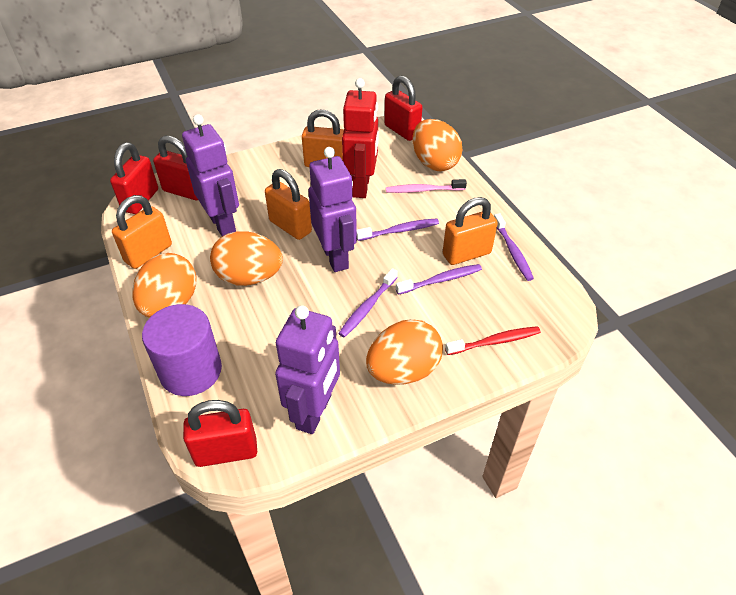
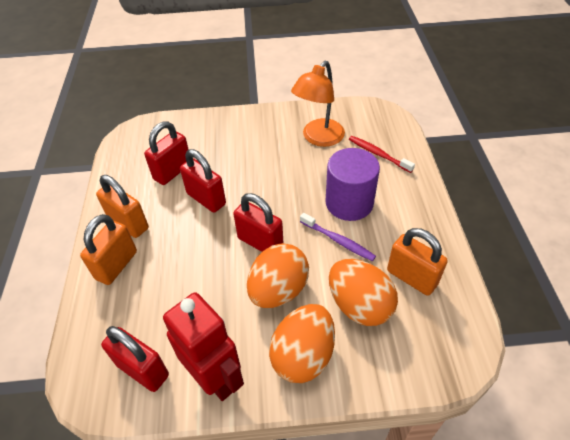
orange egg: [132,253,197,318] [210,231,283,286] [366,319,443,385] [413,119,463,171] = 4 -> [247,243,309,308] [269,304,335,383] [329,259,398,326] = 3
orange lamp: none = 0 -> [291,61,345,147] = 1
orange padlock: [112,195,172,269] [265,169,312,240] [302,109,344,167] [443,197,498,265] = 4 -> [80,214,137,285] [96,175,149,238] [387,228,448,296] = 3
pink toothbrush: [386,179,467,193] = 1 -> none = 0
purple robot: [182,114,239,236] [275,305,340,434] [308,147,357,272] = 3 -> none = 0
purple toothbrush: [338,268,398,338] [357,218,439,241] [396,264,482,295] [494,213,534,281] = 4 -> [300,213,376,261] = 1

